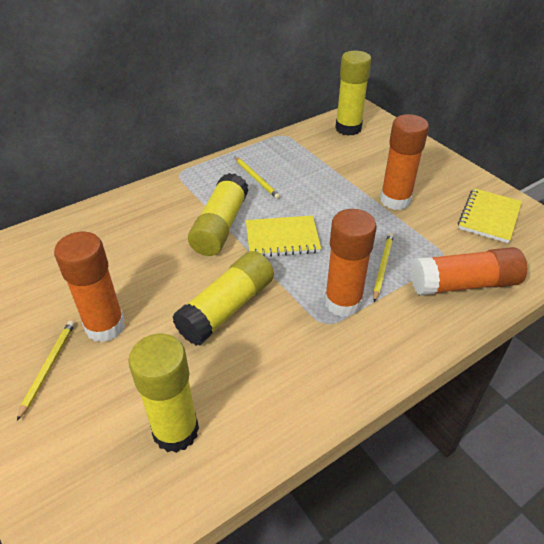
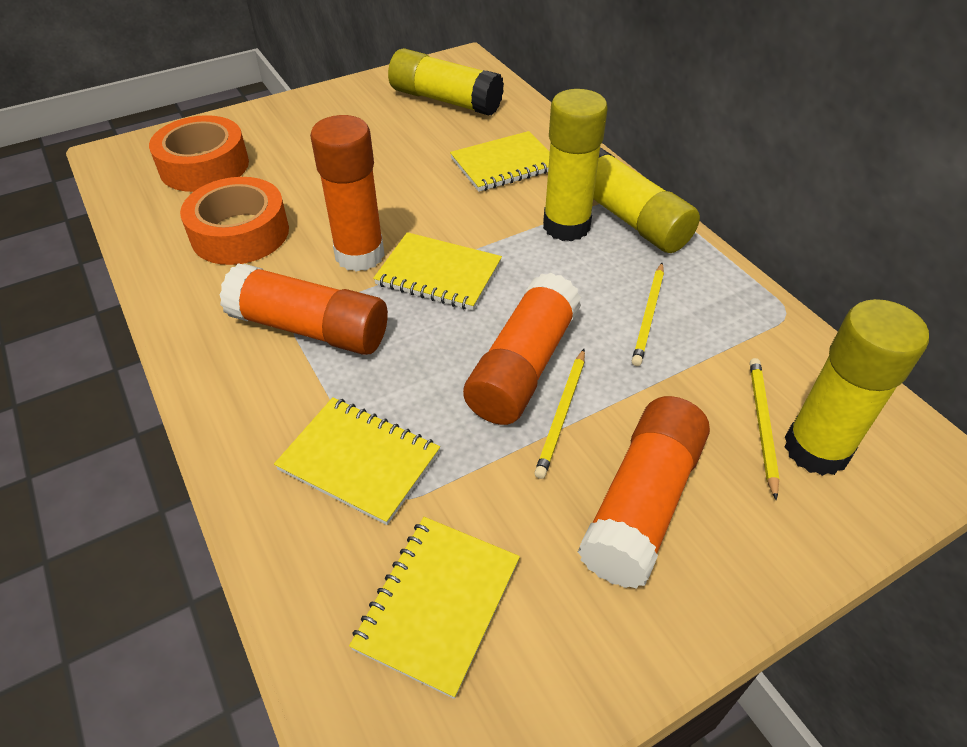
orange tape: none = 0 -> [149,115,249,192] [180,177,289,265] = 2
yellow notebook: [246,215,321,257] [458,188,522,243] = 2 -> [274,397,440,525] [349,517,520,699] [373,232,502,311] [450,131,550,192] = 4

